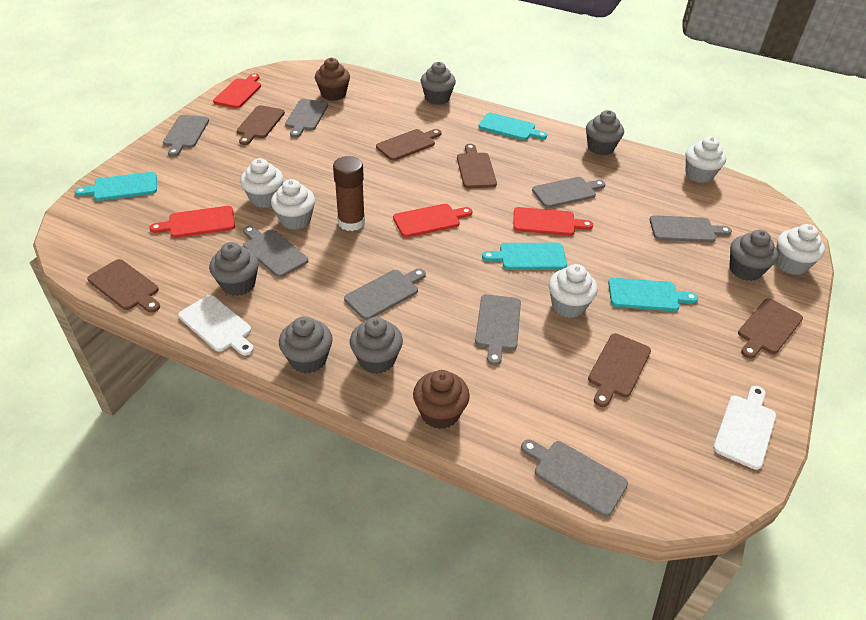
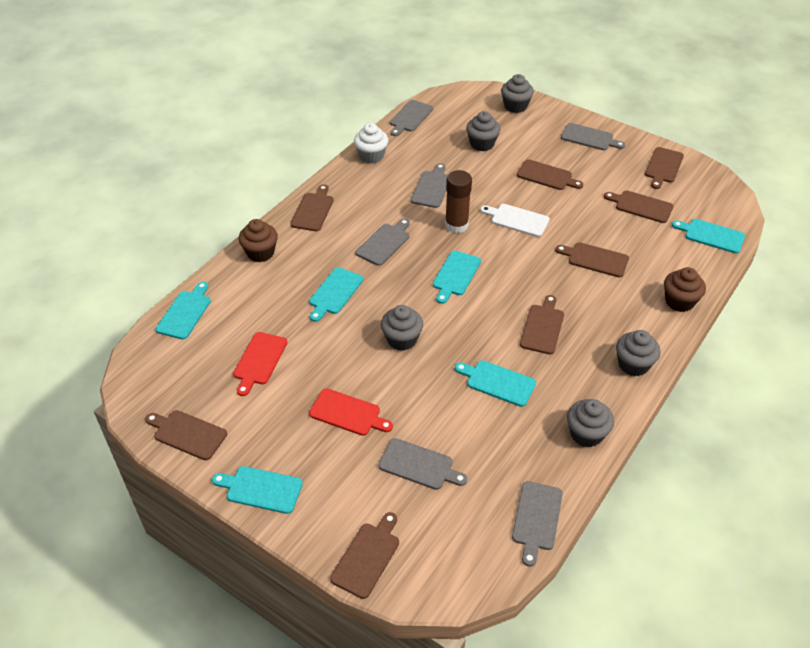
brown cutting board: [87,259,160,313] [237,105,285,145] [376,129,441,161] [457,144,497,188] [588,333,651,407] [738,298,803,358] = 6 -> [145,410,227,460] [290,184,334,231] [330,512,399,599] [517,159,583,190] [520,295,564,355] [555,242,629,277] [604,190,673,223] [645,147,684,189] = 8
grey cupcake: [209,242,259,296] [279,316,333,373] [350,317,403,374] [421,62,456,105] [586,110,624,155] [729,230,778,281] = 6 -> [381,305,423,351] [466,111,501,151] [501,74,534,113] [567,399,614,447] [616,330,661,376] = 5
grey cutting board: [163,115,209,157] [243,226,308,277] [285,99,328,138] [344,268,426,320] [475,294,521,365] [521,439,628,517] [532,177,605,208] [650,215,732,243] = 8 -> [356,219,410,266] [378,438,467,490] [390,100,433,136] [411,163,448,208] [512,481,563,567] [561,123,625,150] = 6
red cutting board: [150,206,235,238] [213,73,261,109] [393,204,472,237] [513,207,593,236] = 4 -> [233,332,288,396] [309,388,393,436] = 2
turquoise cutting board: [75,172,157,201] [478,113,547,140] [482,243,567,270] [608,278,698,311] = 4 -> [156,282,211,339] [212,466,303,514] [309,267,363,322] [433,250,481,304] [455,360,536,407] [672,219,745,253] = 6
white cupcake: [240,158,284,208] [271,179,315,230] [549,264,598,318] [686,136,726,183] [776,224,825,275] = 5 -> [354,123,388,164] = 1
white cutting board: [178,295,254,356] [713,386,776,470] = 2 -> [480,204,550,237] = 1

